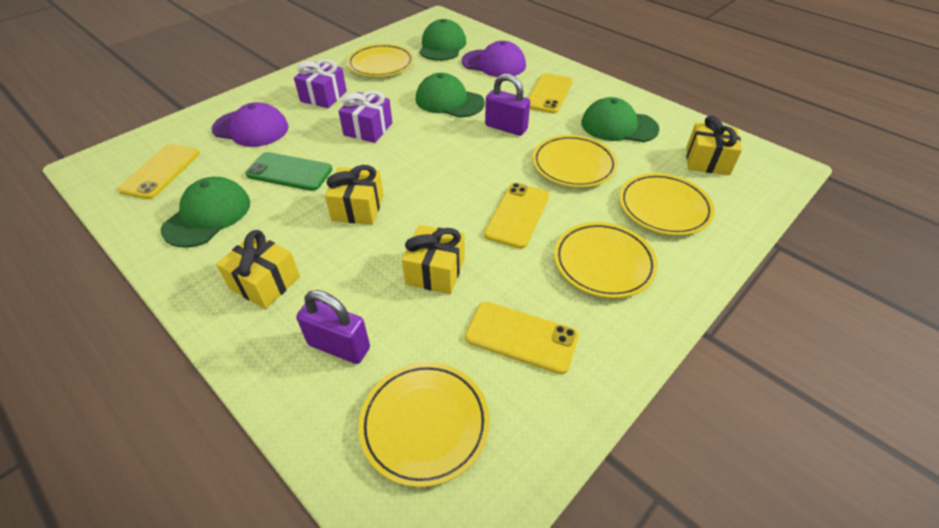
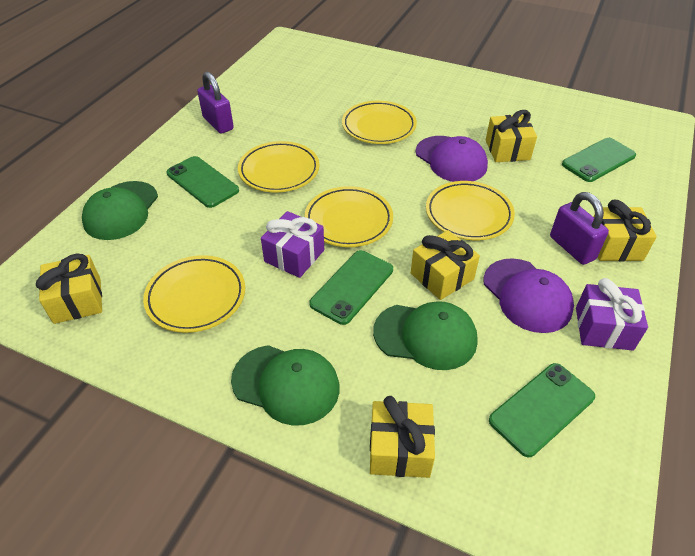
green cap: [161,177,250,248] [416,73,485,118] [419,19,466,61] [581,97,660,142] = 4 -> [82,181,158,240] [231,345,340,426] [373,301,478,370] = 3
green phone: [245,152,333,191] = 1 -> [166,156,239,208] [309,250,393,325] [489,363,595,457] [562,138,636,182] = 4
yellow gift: [216,230,300,309] [325,165,384,225] [402,225,465,294] [686,115,742,175] = 4 -> [36,253,102,324] [370,396,435,478] [411,230,480,300] [486,110,537,162] [594,200,657,261] = 5
yellow phone: [118,144,200,199] [465,302,579,374] [484,183,549,249] [528,73,573,113] = 4 -> none = 0

